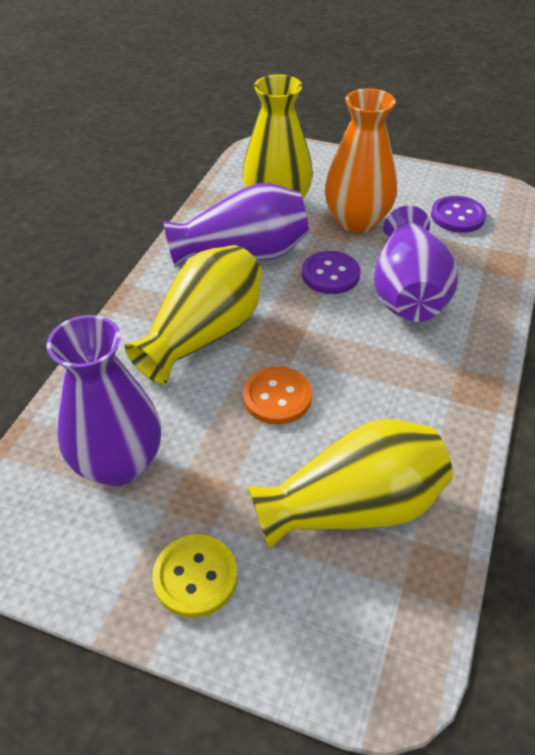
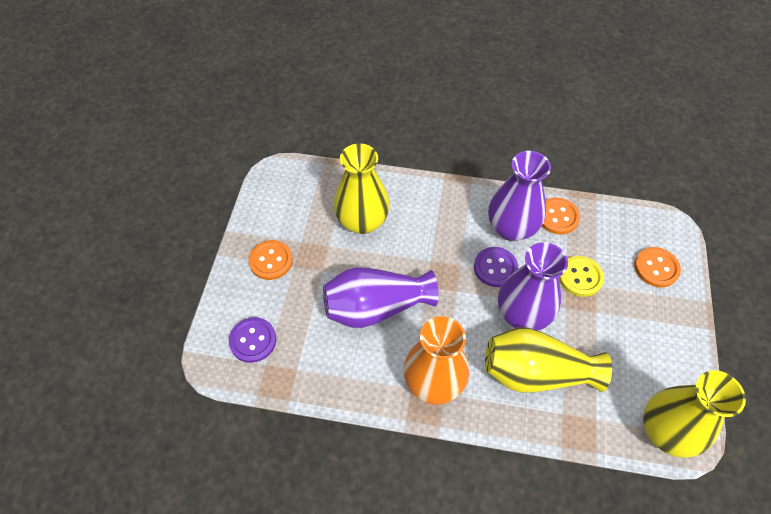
orange button: [243,366,312,425] = 1 -> [249,240,293,280] [542,197,580,235] [634,247,681,287] = 3

